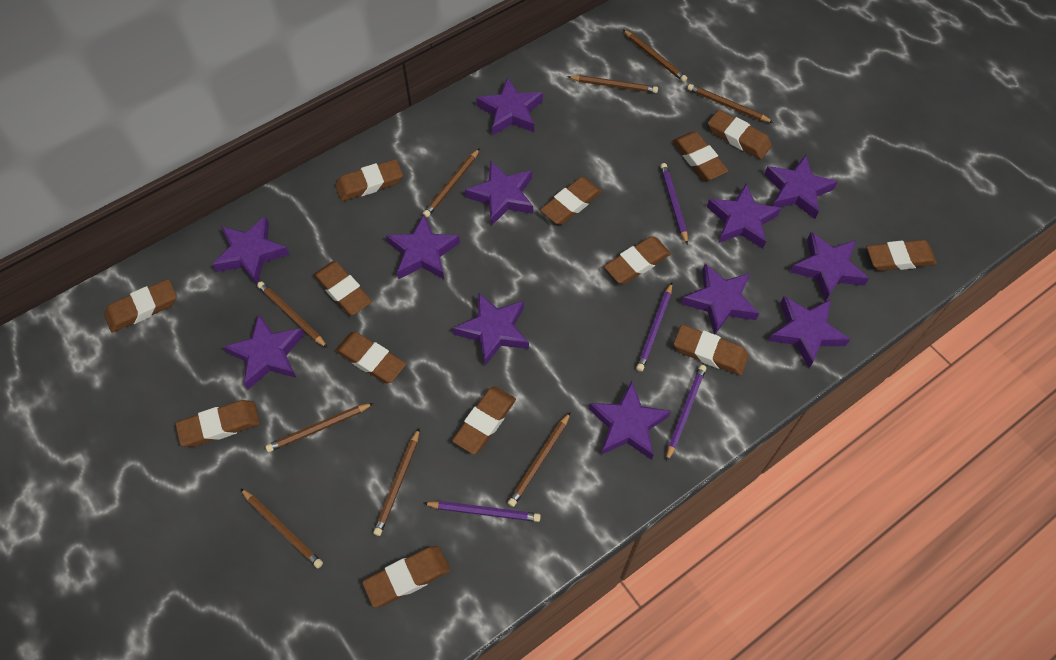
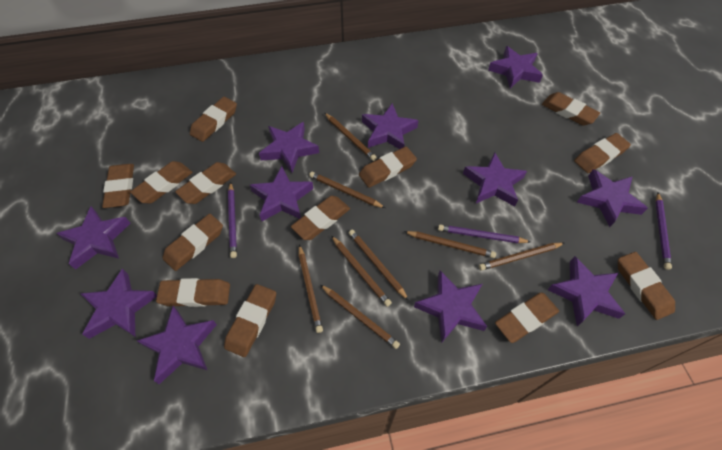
brown pencil: [240,488,323,568] [257,281,328,348] [265,403,374,452] [373,428,420,536] [423,148,480,218] [508,412,571,507] [567,75,658,93] [623,30,688,82] [687,84,774,123] = 9 -> [299,244,323,333] [309,172,385,208] [321,285,400,349] [325,113,377,161] [332,236,392,307] [349,230,409,301] [404,231,496,258] [479,243,564,271] = 8
purple pencil: [423,501,541,522] [636,283,672,372] [660,163,688,245] [666,365,706,462] = 4 -> [228,182,237,258] [438,224,530,243] [655,193,672,270] = 3
purple star: [212,216,290,285] [224,315,304,389] [386,214,460,279] [453,292,529,366] [465,161,533,226] [476,77,543,135] [589,381,671,460] [681,264,759,334] [707,184,781,249] [764,155,838,219] [769,296,850,368] [790,232,869,302] = 12 -> [56,206,130,270] [80,269,157,339] [137,306,217,384] [250,166,313,221] [259,122,319,173] [362,103,419,149] [414,271,487,342] [463,152,527,207] [488,46,543,88] [548,256,625,326] [577,169,648,227] = 11

